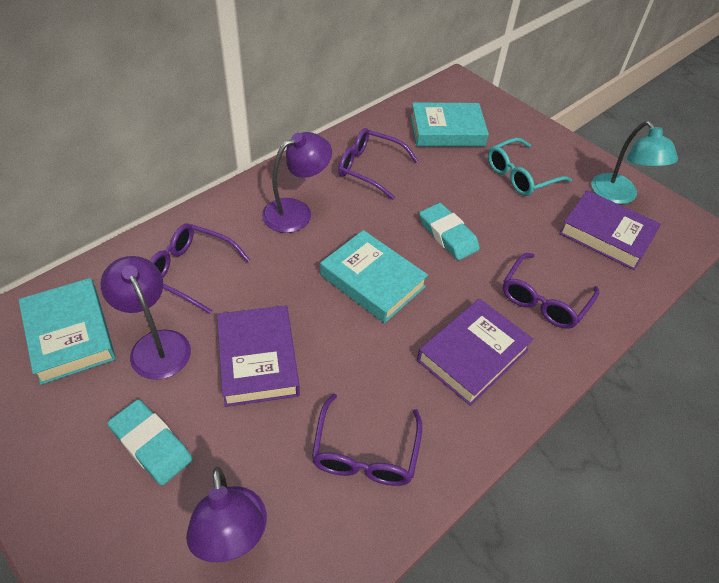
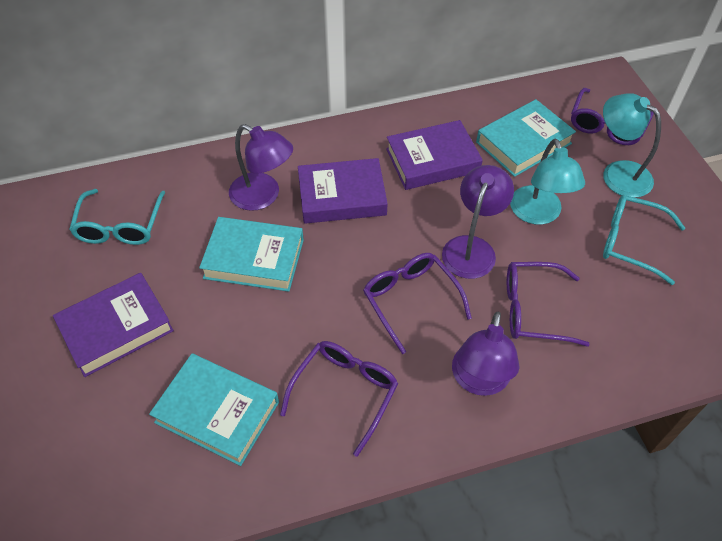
turquoise eraser: [108,399,192,485] [419,203,480,260] = 2 -> none = 0
turquoise glasses: [488,138,572,196] = 1 -> [69,189,165,245] [603,195,685,285] = 2
turquoise lamp: [591,121,678,204] = 1 -> [510,139,585,225] [603,93,661,198] = 2

